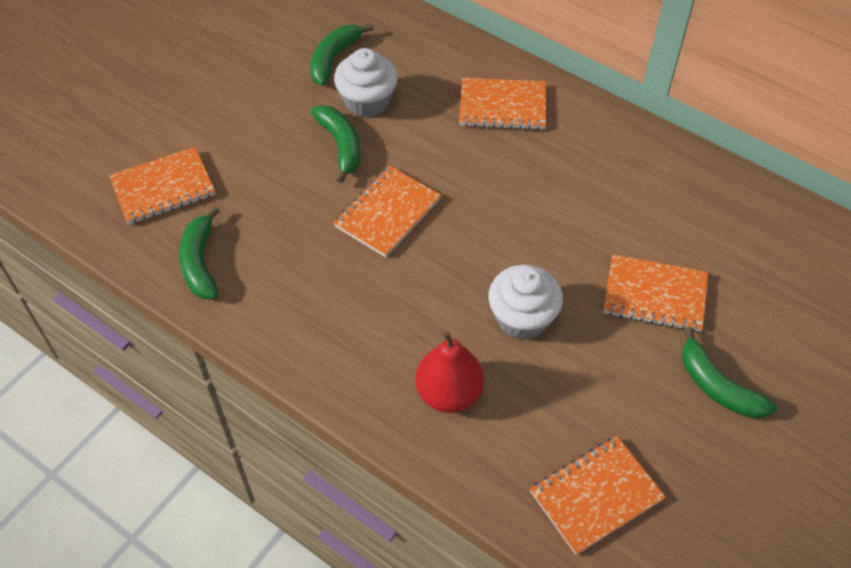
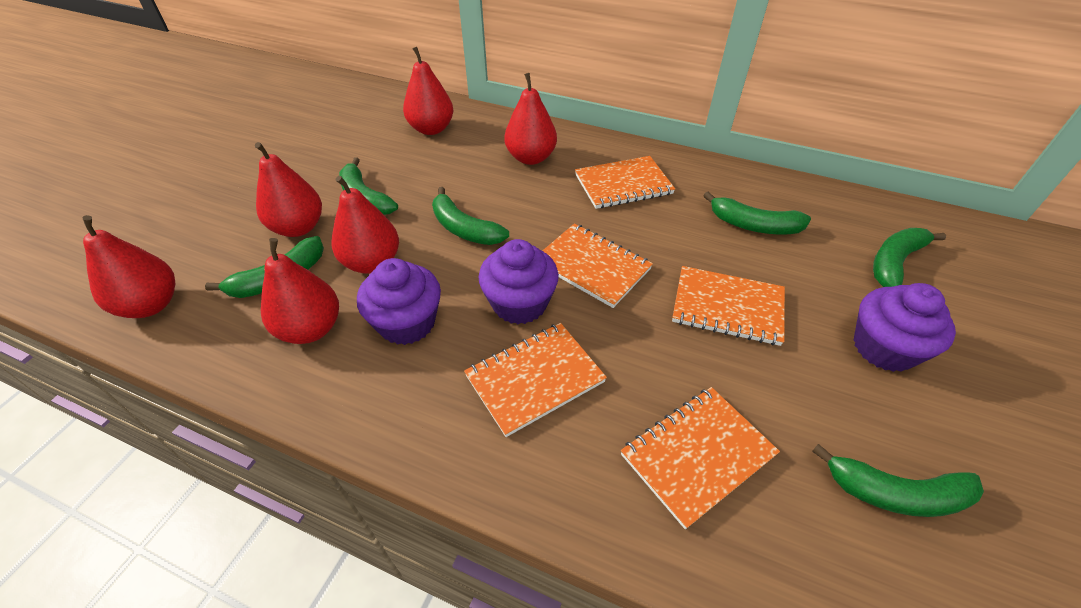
green banana: [179,207,220,299] [310,24,373,86] [311,105,361,184] [682,327,777,419] = 4 -> [205,236,324,298] [339,157,398,215] [432,187,509,245] [703,192,811,235] [812,444,984,517] [873,228,946,287] = 6
purple cupcake: none = 0 -> [357,258,441,345] [478,239,559,324] [854,283,956,372] = 3
red pear: [415,331,484,413] = 1 -> [83,215,175,318] [255,142,322,237] [261,238,339,344] [331,176,399,274] [403,47,453,135] [505,73,557,165] = 6
white cupcake: [334,48,398,118] [488,265,563,340] = 2 -> none = 0

